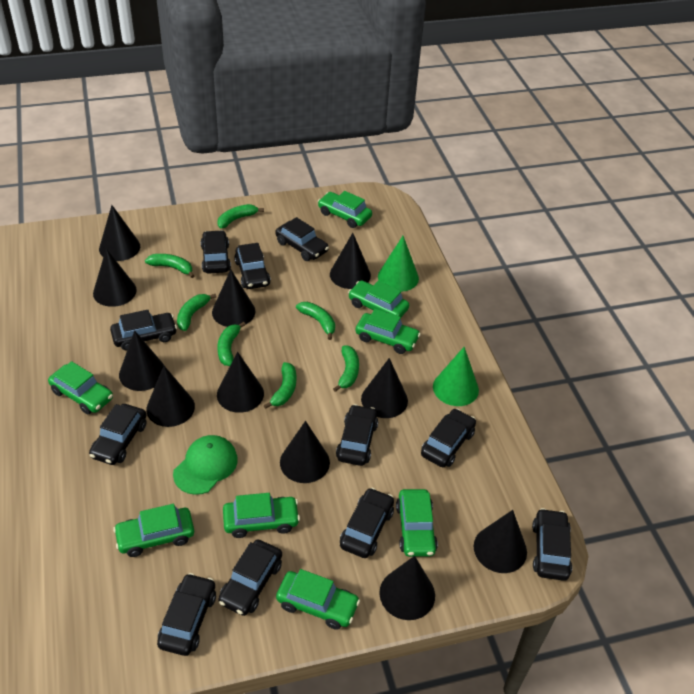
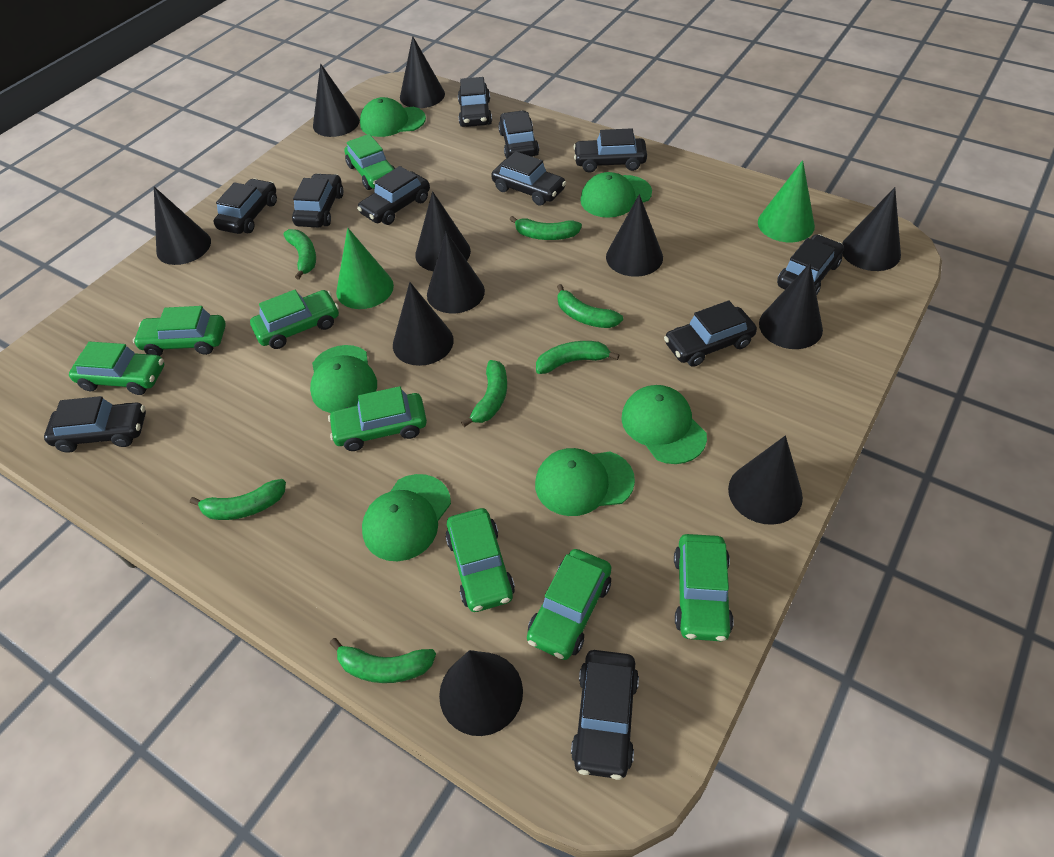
green cap: [173,435,238,495] = 1 -> [310,345,377,413] [360,97,426,137] [362,474,451,561] [535,448,635,516] [580,172,652,218] [621,385,707,464] = 6

